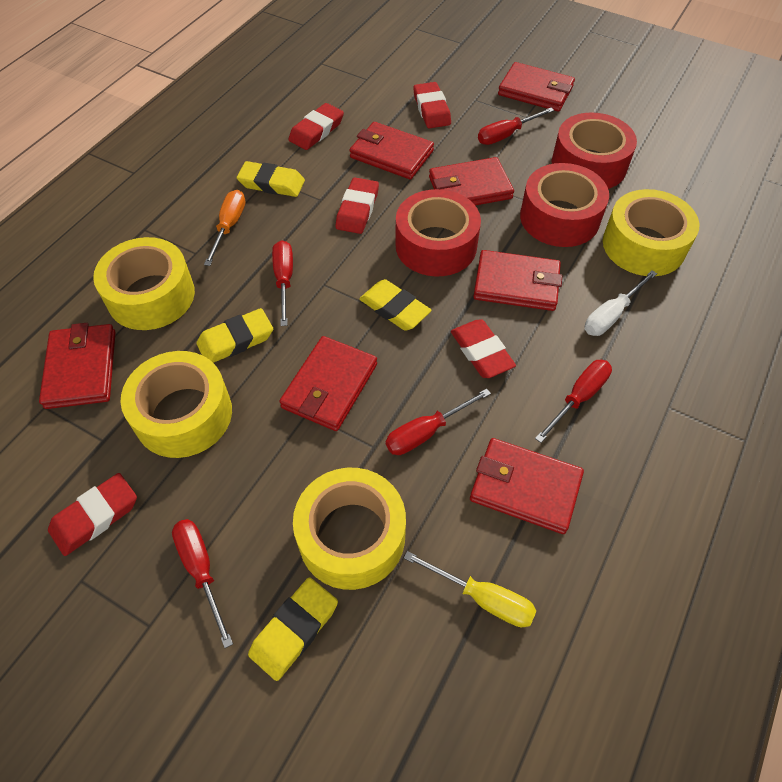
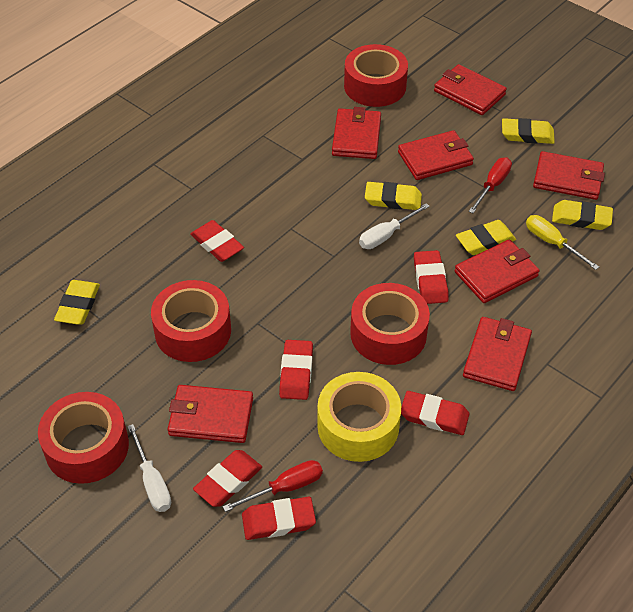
orange screwdriver: [204,190,246,266] = 1 -> none = 0
red eraser: [48,473,137,556] [288,103,344,150] [336,178,379,234] [413,82,451,128] [451,319,516,378] = 5 -> [190,220,244,262] [193,450,262,507] [242,497,316,540] [279,340,313,400] [401,391,469,435] [414,250,449,304] = 6
red screwdriver: [172,519,233,648] [272,240,293,326] [386,388,491,455] [478,108,554,145] [535,360,612,443] = 5 -> [223,460,323,512] [469,157,512,213] = 2
red tape: [395,189,481,276] [520,163,609,247] [552,112,637,189] = 3 -> [38,392,129,484] [151,280,231,362] [344,44,408,107] [350,283,430,365] = 4
white screwdriver: [585,270,657,336] = 1 -> [127,424,171,512] [359,203,430,249] = 2
yellow eraser: [196,308,273,363] [237,161,305,197] [248,577,338,681] [359,279,432,331] = 4 -> [54,280,100,325] [365,182,422,210] [456,220,516,255] [502,118,555,144] [552,200,613,230] = 5
yellow tape: [93,237,195,330] [121,351,232,458] [293,468,406,590] [603,189,699,276] = 4 -> [317,372,401,462] = 1

